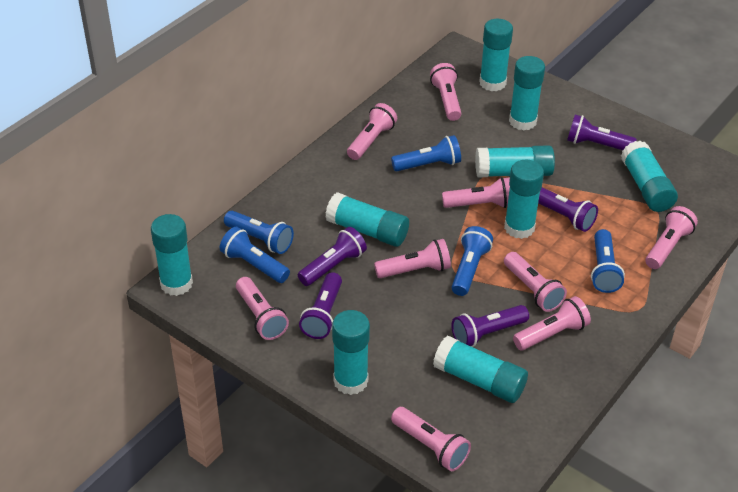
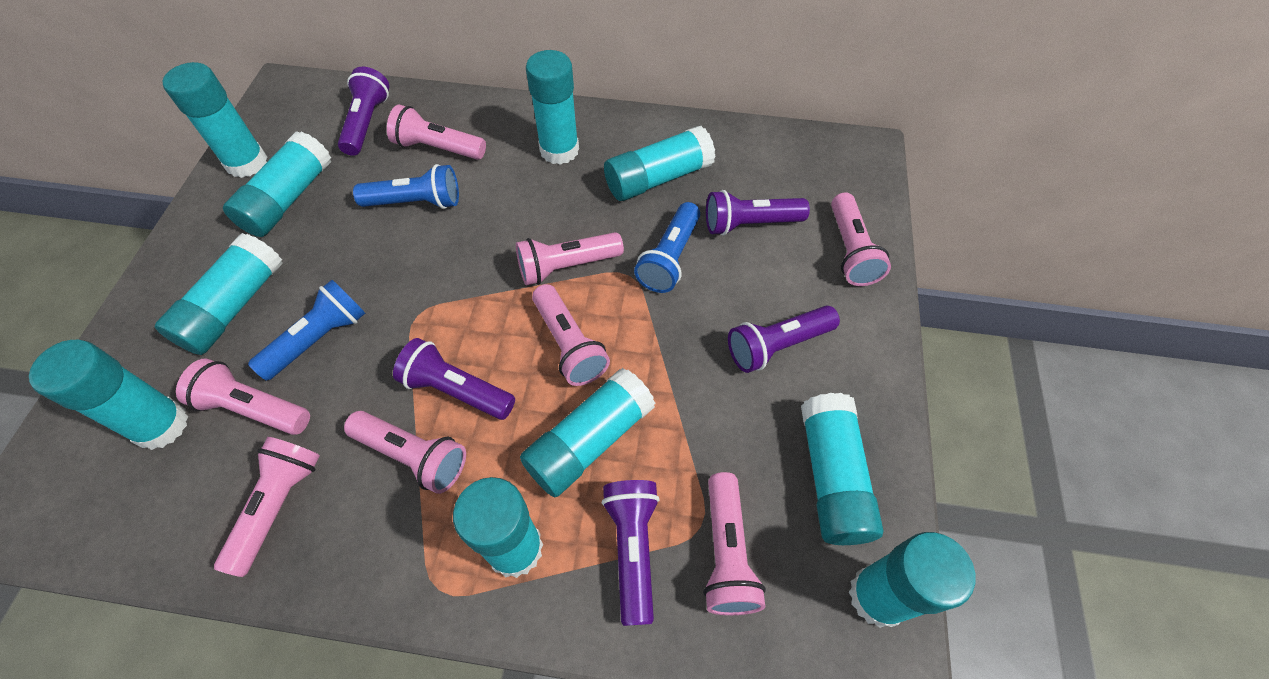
blue flashlight: [220,227,290,283] [224,211,294,254] [391,135,461,171] [451,226,493,296] [591,229,625,293] = 5 -> [248,280,365,381] [353,164,459,209] [634,202,700,293] = 3
pink flashlight: [236,277,289,340] [347,103,397,160] [374,239,451,278] [391,407,471,471] [430,63,461,121] [442,177,510,208] [504,252,567,312] [513,296,591,351] [645,206,698,269] = 9 -> [176,358,310,435] [214,437,320,577] [344,411,466,494] [387,105,486,160] [516,232,624,285] [532,284,610,386] [703,472,766,615] [831,192,891,286] = 8
turquoise glue stick: [151,214,193,296] [325,192,409,247] [332,310,370,395] [433,336,528,403] [475,145,555,178] [479,19,513,91] [504,160,544,239] [509,56,545,131] [621,140,678,212] = 9 -> [29,340,189,450] [155,233,283,355] [162,62,267,178] [223,131,331,237] [453,477,543,578] [520,368,655,497] [526,50,579,165] [604,126,716,201] [801,393,883,545] [849,532,975,628] = 10

